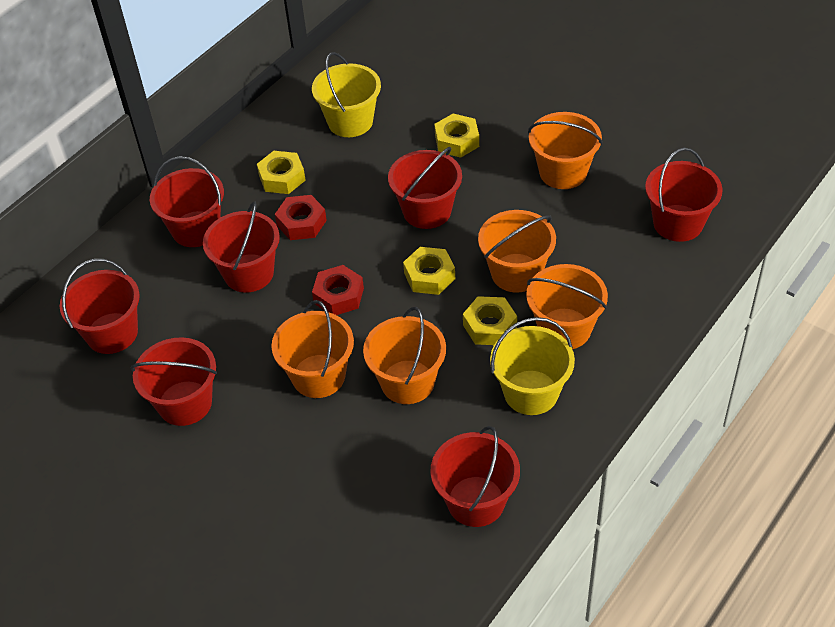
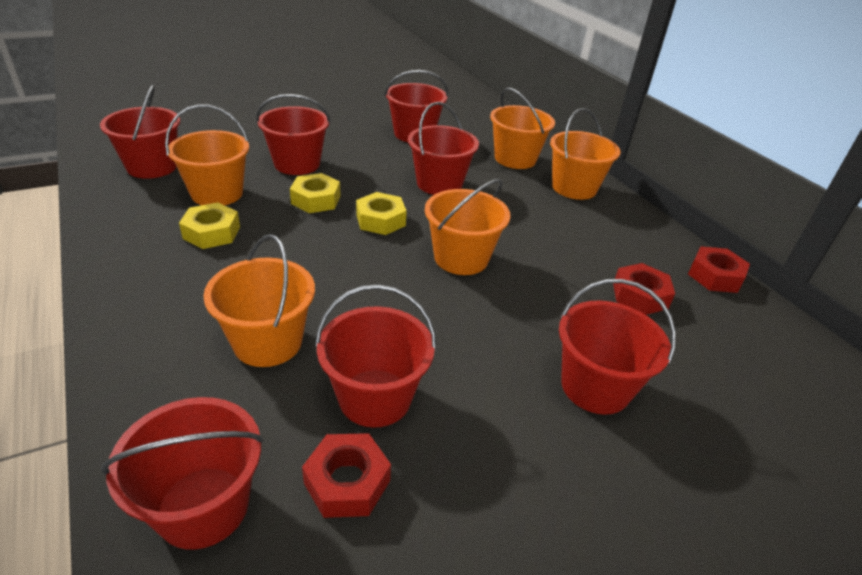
red nut: [275,195,327,240] [312,265,364,315] = 2 -> [302,433,391,518] [613,263,675,315] [688,246,750,293] = 3
yellow bucket: [312,52,381,137] [490,317,575,415] = 2 -> none = 0
yellow nut: [257,151,306,194] [403,247,455,295] [434,114,479,158] [463,296,517,345] = 4 -> [179,202,240,249] [290,173,340,213] [356,192,407,235] = 3

